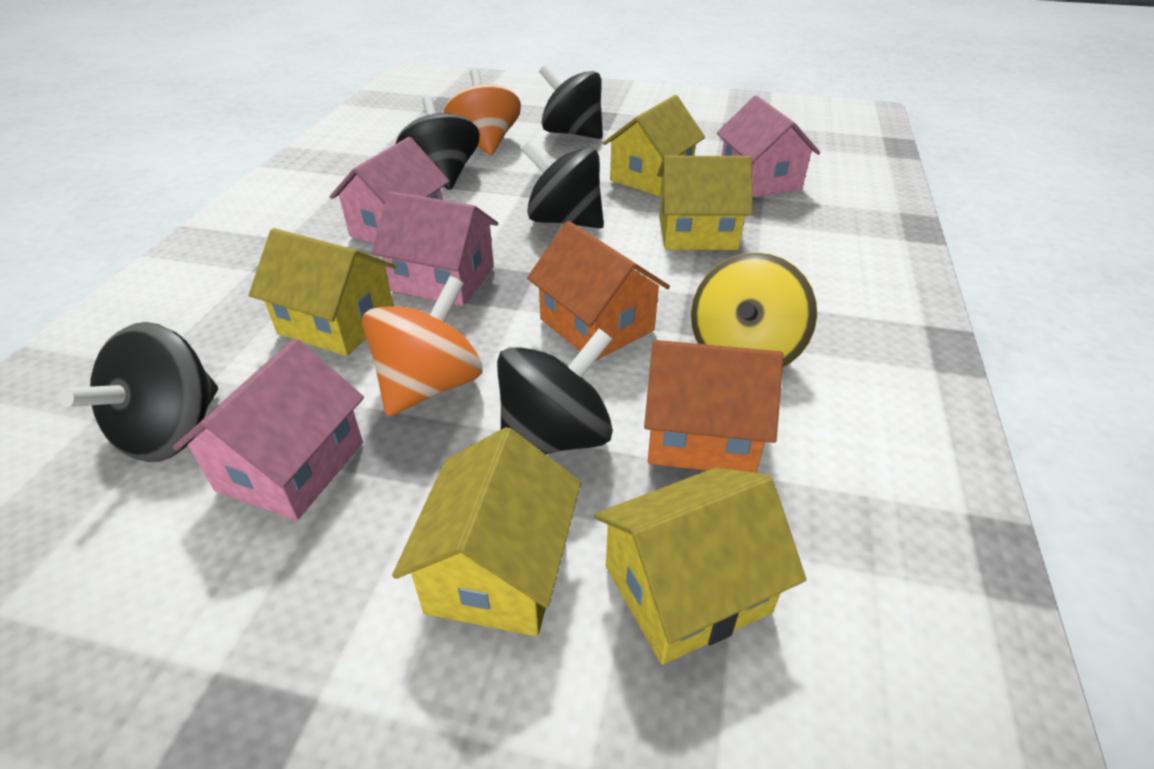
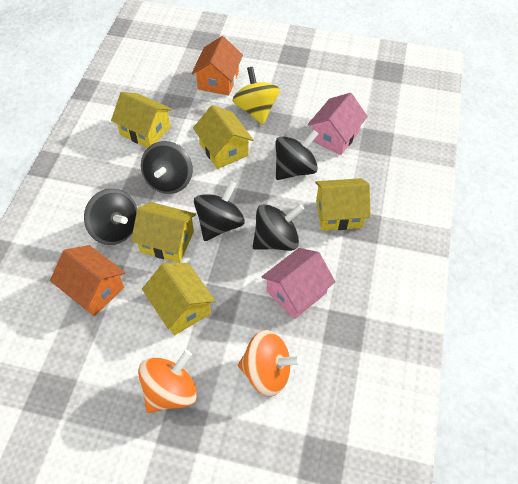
pink house: [173,339,364,521] [330,137,449,244] [372,191,498,306] [717,95,820,197] = 4 -> [261,248,335,319] [308,93,368,155] = 2

